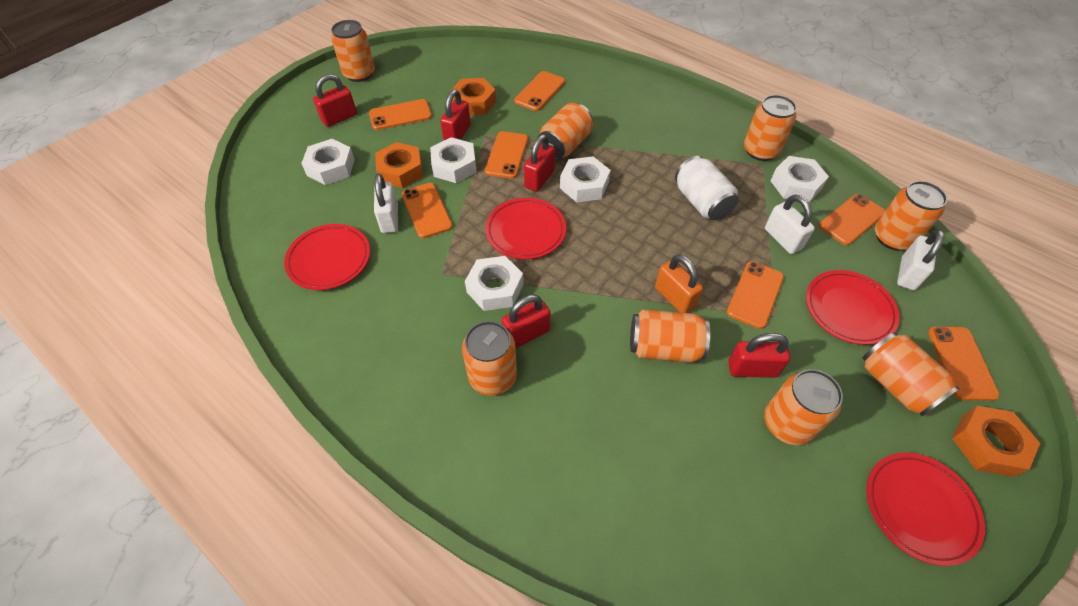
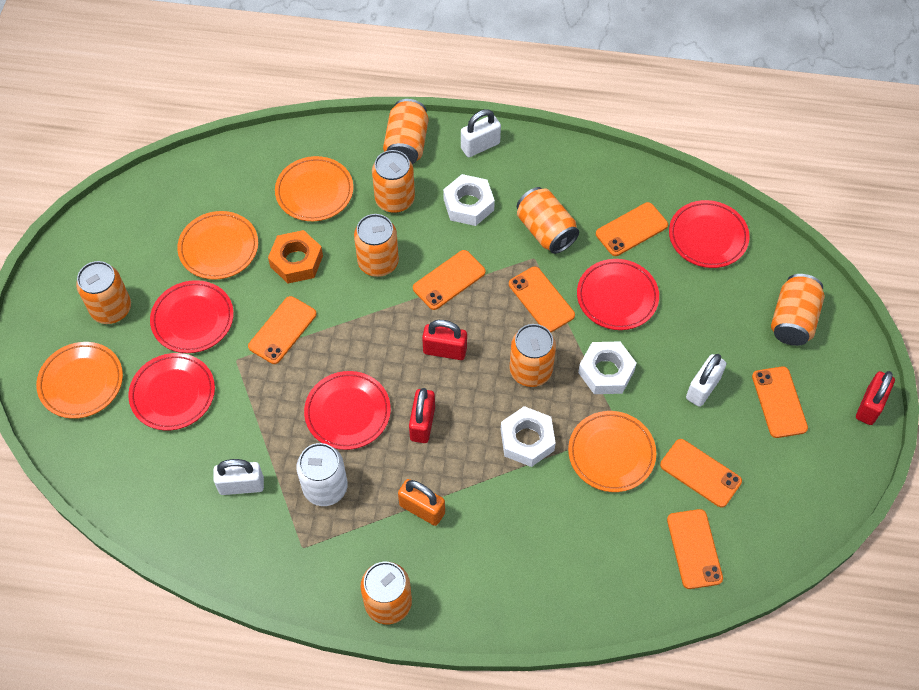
orange nut: [375,142,423,188] [450,78,496,115] [952,406,1040,477] = 3 -> [268,230,323,284] = 1
orange plate: none = 0 -> [36,342,123,419] [177,211,258,280] [275,156,353,221] [568,411,656,492] = 4
red padlock: [313,74,357,127] [440,89,471,140] [501,295,550,348] [524,134,555,192] [728,333,790,378] = 5 -> [409,388,435,443] [422,320,467,360] [856,371,895,425] = 3
red plate: [284,224,370,290] [485,198,566,259] [806,270,900,345] [866,453,985,566] = 4 -> [128,353,215,431] [150,280,234,353] [304,371,391,450] [577,259,659,330] [669,200,750,268] = 5
white nut: [301,139,355,185] [430,137,477,183] [465,256,524,311] [560,157,610,202] [771,156,829,202] = 5 -> [443,174,495,226] [501,406,556,467] [578,342,637,394] = 3

